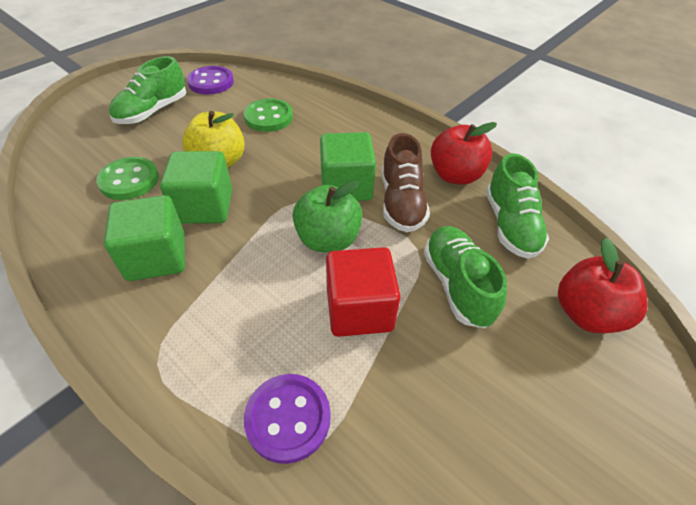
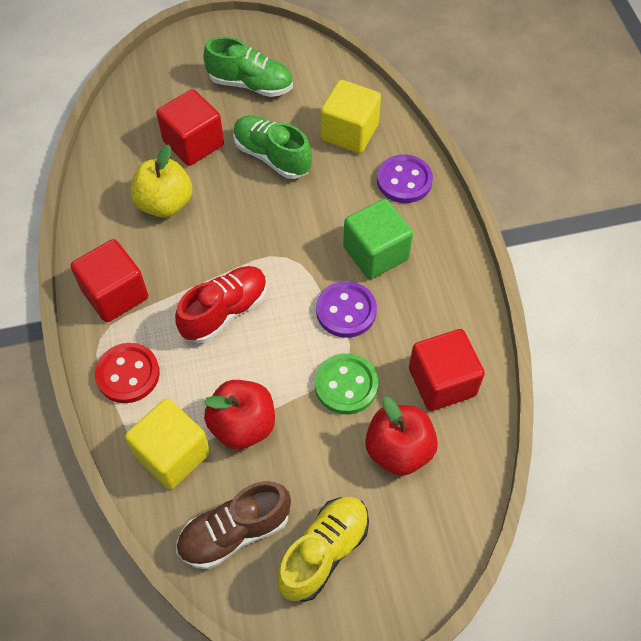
green apple: [293,180,363,252] = 1 -> none = 0
green button: [96,157,159,200] [244,98,293,132] = 2 -> [315,353,378,414] = 1
green cube: [104,195,185,281] [160,151,232,224] [320,132,376,201] = 3 -> [343,199,413,279] = 1
green shoe: [109,56,186,124] [424,226,507,328] [486,153,549,259] = 3 -> [203,37,293,97] [233,115,312,179] = 2
red button: none = 0 -> [95,343,160,403] = 1
red cube: [326,247,401,337] = 1 -> [71,239,148,322] [156,89,224,166] [409,329,485,411] = 3
red shoe: none = 0 -> [175,266,267,343] = 1
yellow cube: none = 0 -> [125,398,210,490] [321,80,381,153] = 2
yellow shoe: none = 0 -> [277,497,369,602] = 1

